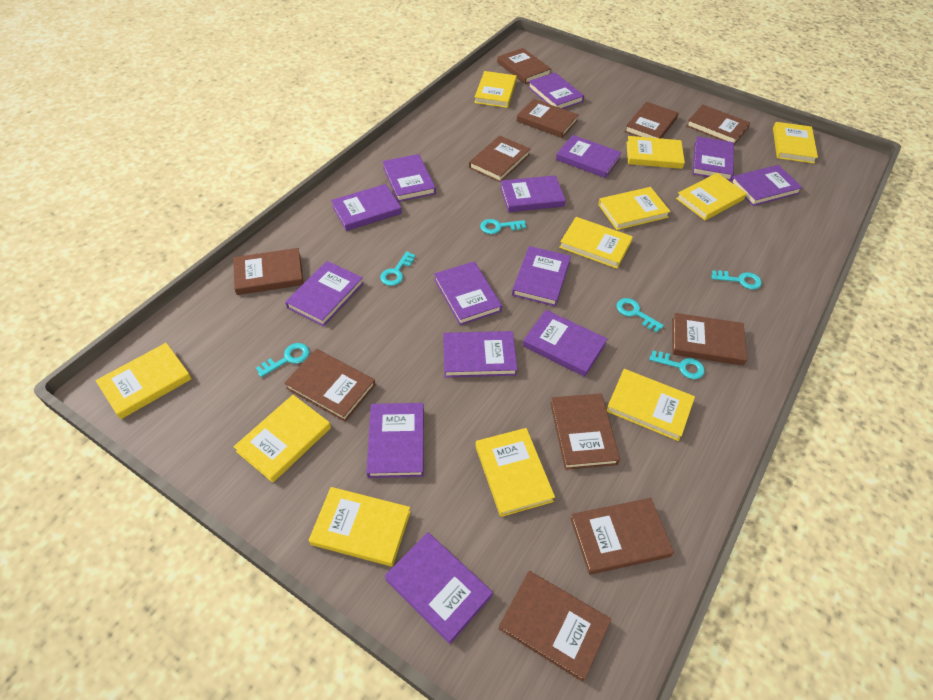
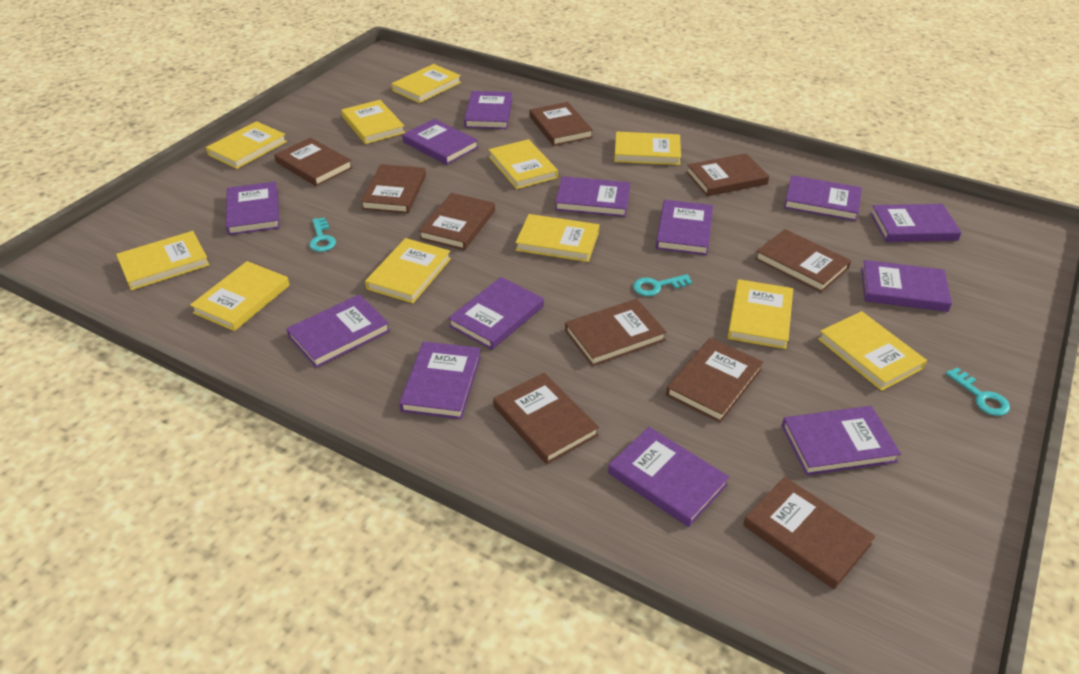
brown book: [233,248,304,295] [284,349,376,422] [469,135,530,182] [497,48,551,84] [498,571,611,682] [517,99,579,138] [550,393,620,470] [571,498,674,575] [625,102,678,139] [672,313,747,366] [686,105,750,145] = 11 -> [274,138,353,186] [360,164,426,214] [419,193,495,250] [493,373,599,464] [530,102,593,146] [565,299,667,366] [666,338,763,423] [686,153,769,196] [743,477,876,589] [755,229,851,293] = 10
purple book: [285,261,364,326] [331,184,402,231] [366,403,424,478] [382,154,436,202] [385,532,493,644] [434,262,502,325] [443,331,517,378] [500,175,566,212] [512,246,571,307] [523,310,607,377] [528,73,584,109] [556,135,622,178] [693,136,734,181] [730,165,803,206] = 14 -> [226,181,280,235] [286,294,390,368] [399,341,481,419] [402,119,478,165] [448,277,544,350] [464,91,513,129] [555,176,630,217] [608,427,729,527] [656,200,713,255] [782,406,901,476] [784,175,862,221] [861,260,952,312] [870,204,962,242] = 13
turquoise key: [256,343,309,377] [380,251,415,286] [480,219,526,234] [617,298,664,332] [649,351,705,379] [711,270,762,289] = 6 -> [309,217,336,252] [633,274,692,296] [946,367,1010,416] = 3

